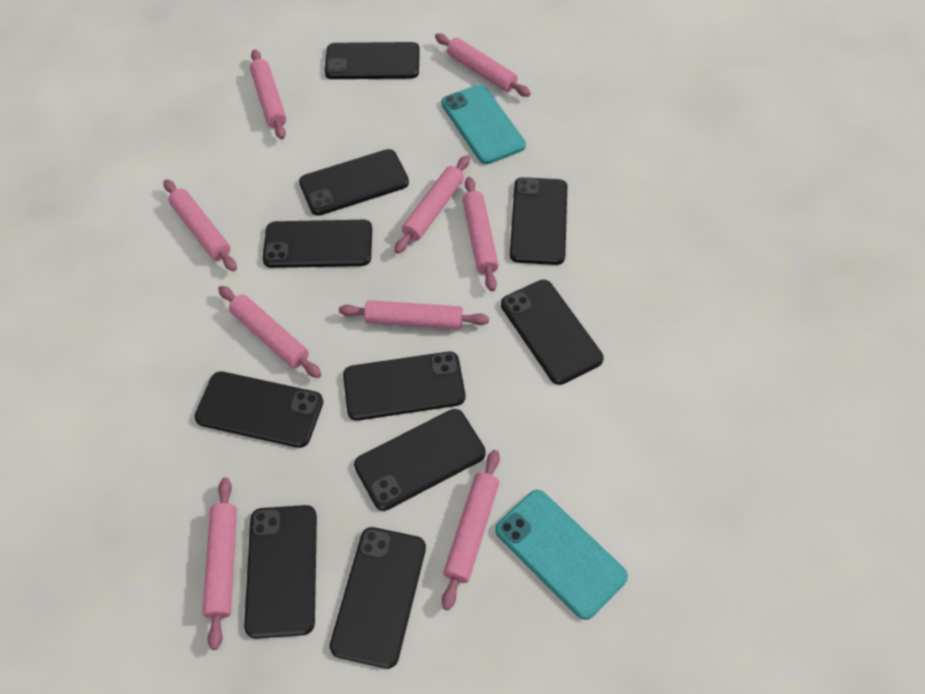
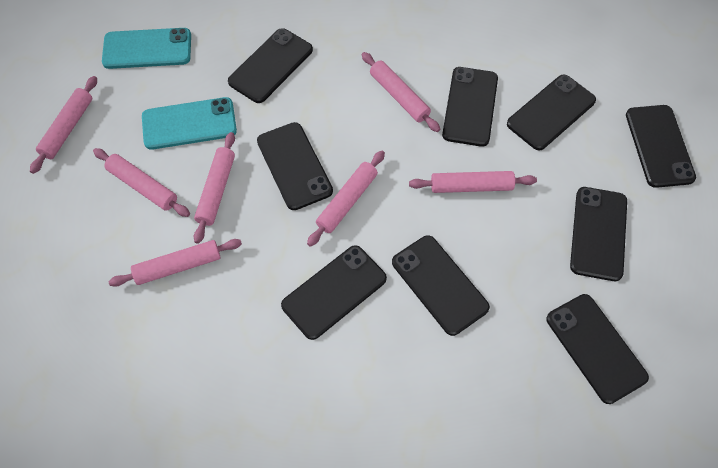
black phone: [194,371,323,448] [244,505,317,638] [263,220,372,268] [299,149,409,216] [325,42,420,79] [330,527,426,669] [343,352,465,421] [354,409,486,511] [501,280,604,385] [510,177,567,265] = 10 -> [228,28,313,103] [257,122,333,210] [281,245,387,340] [392,235,490,336] [442,67,498,147] [507,74,596,150] [546,294,649,404] [570,187,627,281] [626,105,696,188] = 9
pink rolling pin: [163,179,237,271] [202,478,237,650] [218,286,321,378] [250,49,286,140] [339,300,489,330] [395,155,470,254] [435,33,531,97] [442,450,500,610] [463,177,499,291] = 9 -> [30,76,97,174] [93,148,190,217] [109,239,242,287] [194,132,235,244] [307,151,385,247] [362,52,440,132] [409,171,537,193] = 7

